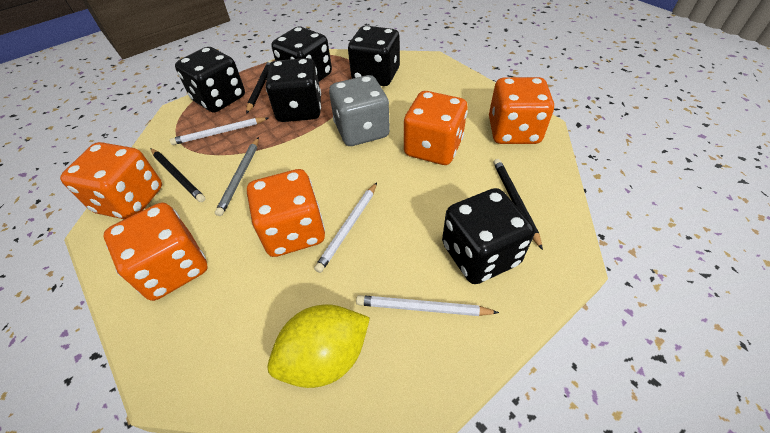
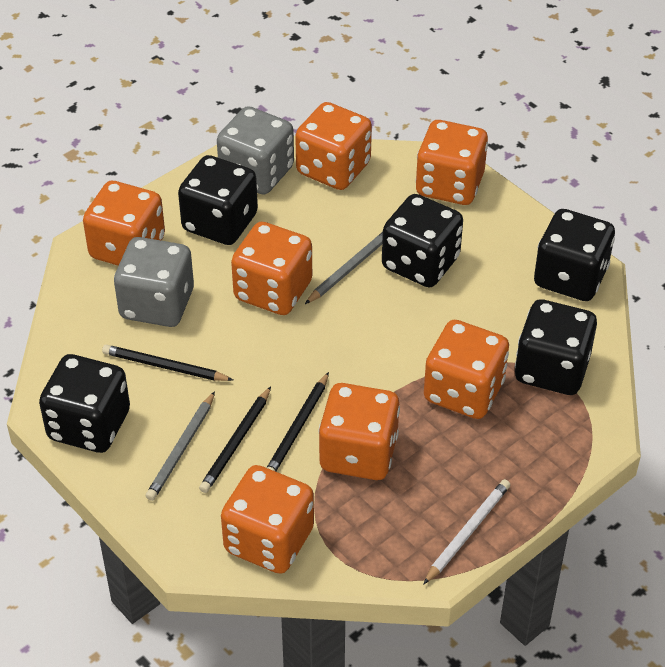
grey dice: [329,75,390,146] = 1 -> [114,237,194,327] [217,106,294,194] = 2
grey pencil: [215,137,259,216] = 1 -> [146,391,215,501] [305,232,383,304] = 2
orange dice: [60,142,162,219] [104,203,208,301] [247,169,325,257] [404,91,468,165] [489,77,554,144] = 5 -> [83,181,165,266] [221,465,314,574] [231,222,312,315] [295,102,372,190] [318,383,400,480] [415,120,488,205] [424,320,509,419] = 7
white pencil: [170,117,268,145] [314,183,377,273] [356,295,499,316] = 3 -> [423,479,510,585] = 1
yellow lemon: [268,304,370,388] = 1 -> none = 0

